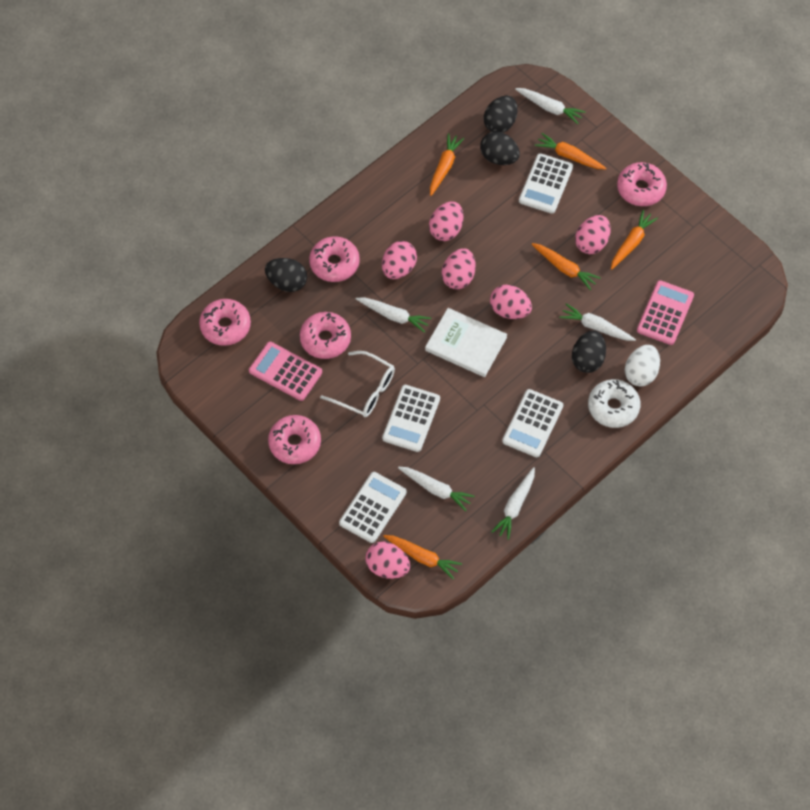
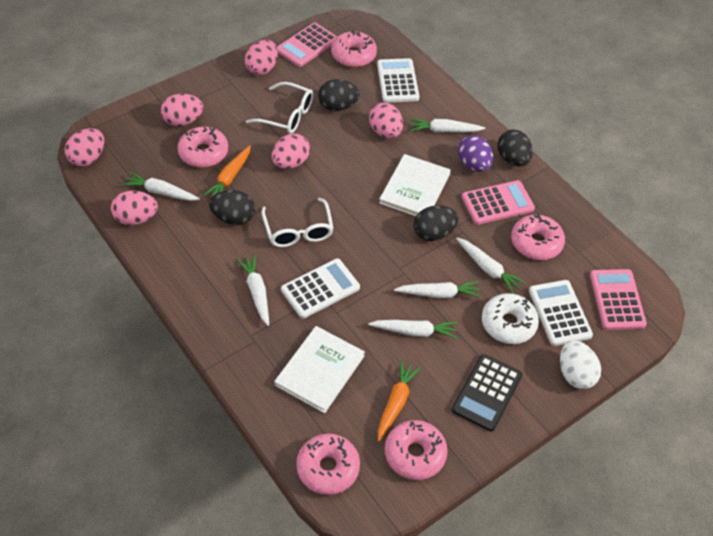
black calculator: none = 0 -> [452,354,522,431] = 1
orange carrot: [383,535,462,580] [430,133,464,196] [532,243,600,290] [535,133,606,169] [611,210,658,270] = 5 -> [203,146,251,198] [378,361,421,442] = 2
pink calculator: [249,342,322,401] [637,280,694,345] = 2 -> [277,23,337,67] [462,180,535,225] [590,269,647,330] = 3
purple egg: none = 0 -> [458,135,493,172] = 1
white book: [425,308,507,377] = 1 -> [274,326,365,413] [379,154,451,216] = 2
white calculator: [339,472,407,543] [382,385,440,452] [502,389,563,457] [519,153,573,214] = 4 -> [281,258,360,319] [377,58,419,103] [529,280,593,346] = 3
white carrot: [356,298,431,333] [398,466,475,511] [492,467,535,540] [515,88,585,124] [559,303,636,341] = 5 -> [122,172,200,201] [237,255,269,326] [368,320,457,339] [394,281,481,298] [410,119,485,133] [456,238,526,294] = 6
white glasses: [320,351,395,417] = 1 -> [246,82,313,134] [261,198,333,247] = 2

